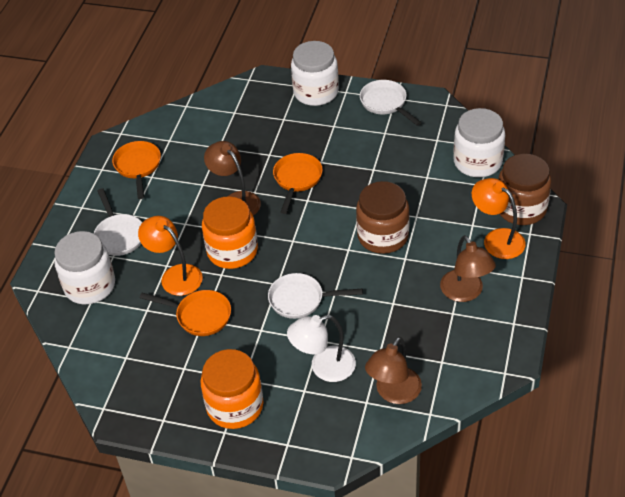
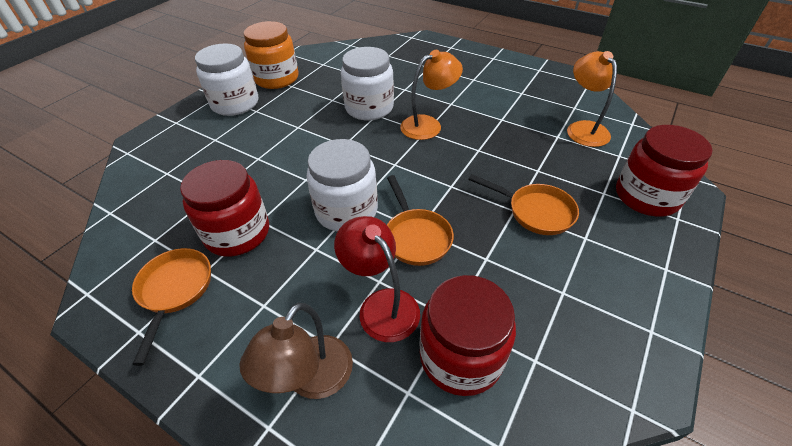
brown jar: [356,181,410,254] [498,154,551,225] = 2 -> none = 0
brown lamp: [204,141,261,216] [365,337,422,404] [440,235,496,302] = 3 -> [239,303,353,399] = 1
orange jar: [201,349,263,429] [202,196,258,269] = 2 -> [244,21,299,89] = 1
red jar: none = 0 -> [180,160,269,257] [419,275,516,396] [616,125,713,216] = 3
red lamp: none = 0 -> [334,216,420,342] = 1
white lamp: [287,315,356,382] = 1 -> none = 0
white pan: [94,188,142,256] [268,273,363,319] [360,80,421,126] = 3 -> none = 0

